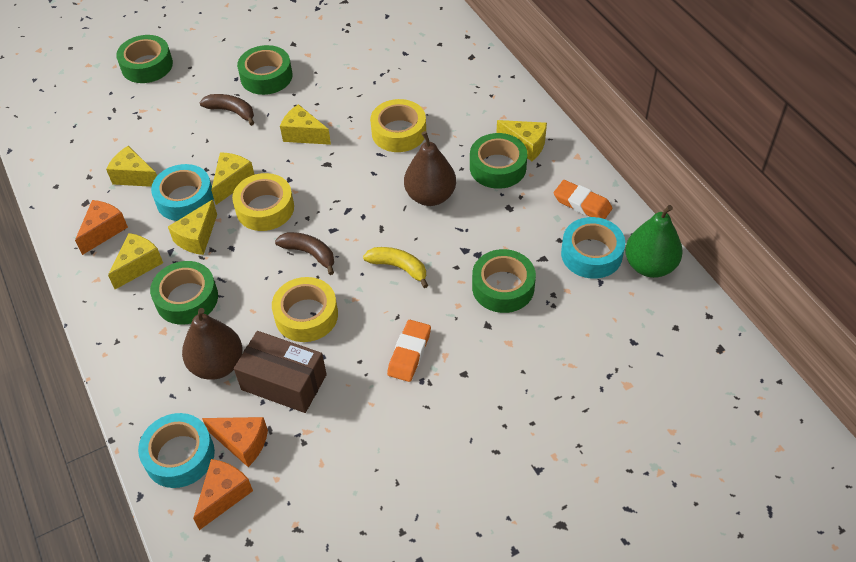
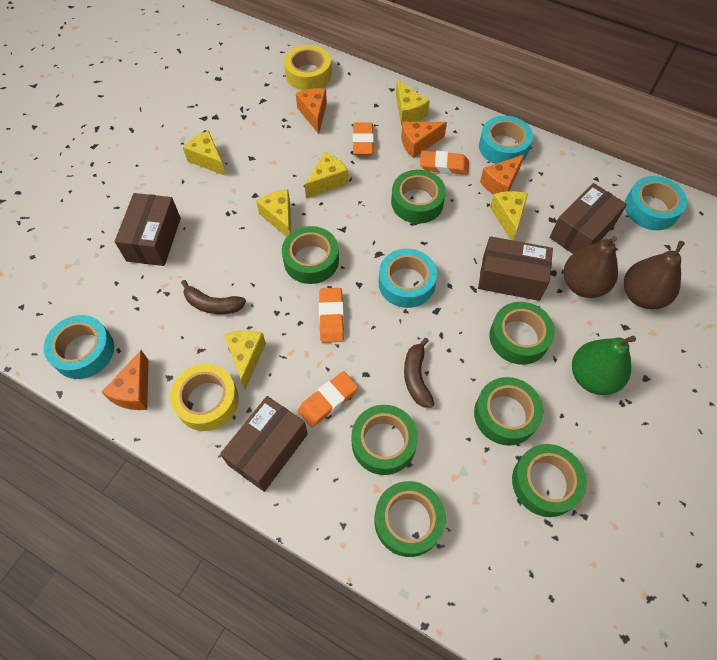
brown box: [234,331,327,413] = 1 -> [114,193,181,266] [220,396,308,492] [478,236,553,301] [549,183,627,254] = 4
green tape: [116,35,173,83] [150,261,218,325] [237,45,292,95] [470,133,527,189] [472,249,536,313] = 5 -> [282,226,339,284] [351,405,418,475] [374,481,446,557] [391,170,446,224] [474,377,543,446] [489,302,555,365] [512,444,587,517] = 7
orange cheese: [75,200,128,255] [193,459,253,530] [202,417,268,467] = 3 -> [102,350,148,410] [296,88,327,134] [401,122,447,158] [480,154,525,195] = 4
orange eraser: [387,320,431,382] [554,180,612,219] = 2 -> [298,371,358,427] [319,288,344,343] [353,122,374,155] [420,151,469,175] = 4
turquoise tape: [138,413,215,488] [151,164,214,221] [561,217,625,279] = 3 -> [44,315,114,379] [379,249,437,308] [479,116,533,164] [625,176,687,230] = 4
yellow banana: [363,247,428,288] = 1 -> none = 0
yellow tape: [232,173,294,231] [272,277,338,342] [370,99,426,152] = 3 -> [170,364,239,431] [284,45,332,90] = 2

